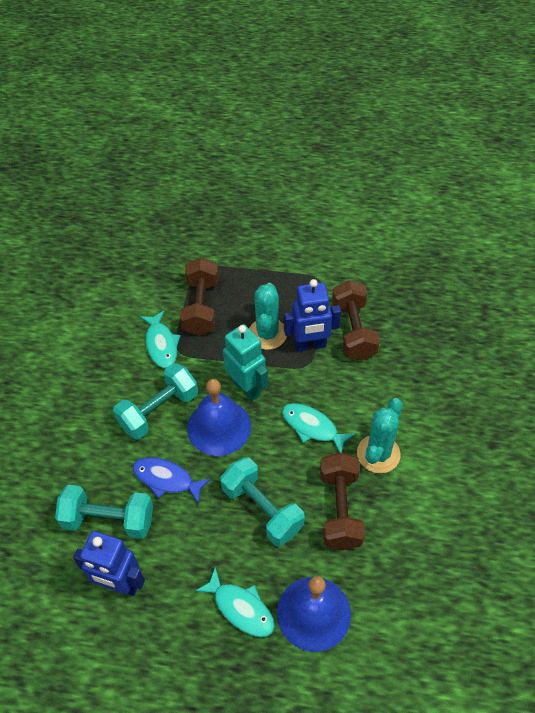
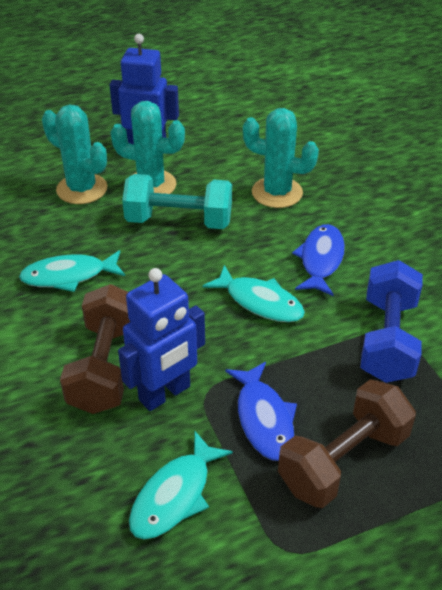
blue bell: [187,379,251,456] [277,576,351,652] = 2 -> none = 0
blue dumbbell: none = 0 -> [360,260,423,383] = 1
blue fish: [133,457,211,504] = 1 -> [225,362,297,461] [292,224,345,296] = 2
brown dumbbell: [180,257,219,336] [320,452,365,550] [332,281,380,360] = 3 -> [60,284,130,414] [278,379,416,508] = 2
turquoise cactus: [249,283,287,350] [357,398,402,473] = 2 -> [42,104,107,204] [110,101,185,194] [243,108,319,208] = 3
turquoise dumbbell: [55,485,153,539] [113,363,198,440] [220,457,305,546] = 3 -> [122,174,232,229] = 1
turquoise robot: [223,324,268,401] = 1 -> none = 0

